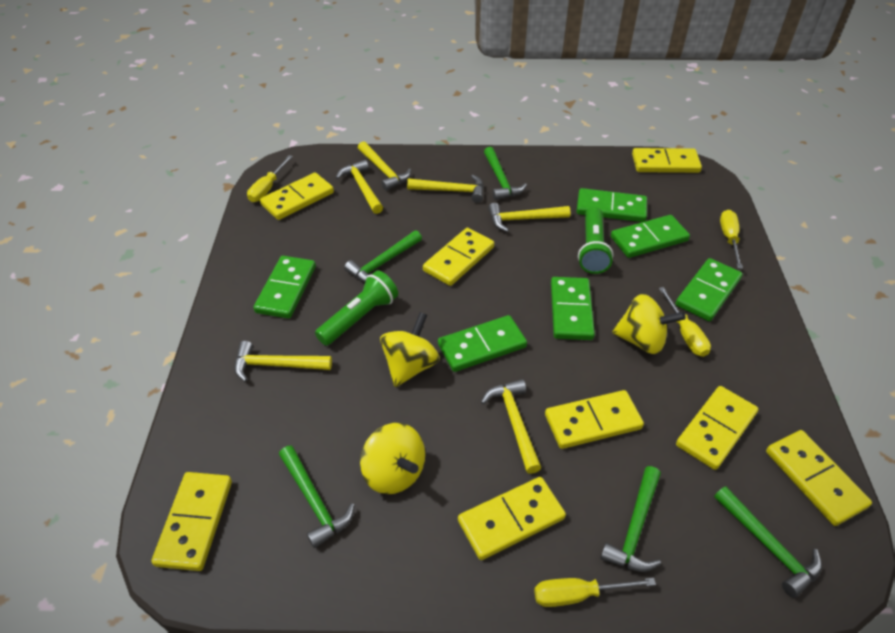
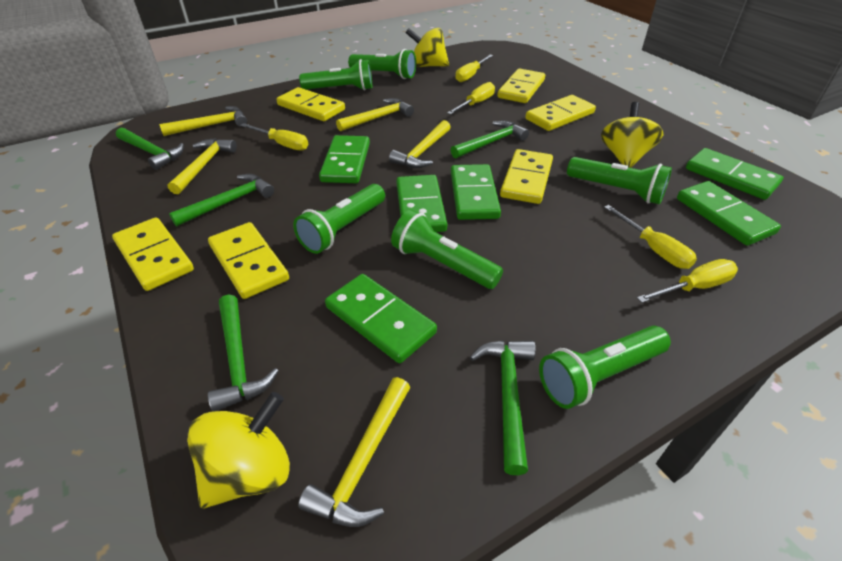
green flashlight: [315,270,398,346] [578,207,613,274] = 2 -> [293,184,385,254] [299,59,372,90] [348,49,416,79] [391,210,503,289] [539,326,671,409] [567,157,672,204] = 6
yellow domino: [151,472,232,571] [260,173,334,220] [423,228,494,286] [458,477,566,560] [545,390,644,449] [632,148,702,173] [676,386,758,470] [766,430,872,526] = 8 -> [112,217,194,291] [208,222,289,299] [276,87,345,121] [497,68,545,103] [500,149,553,204] [526,95,596,131] = 6
yellow hammer: [234,341,332,382] [336,160,383,214] [358,141,411,191] [407,175,484,203] [481,379,541,474] [488,203,571,232] = 6 -> [159,106,247,136] [167,138,237,194] [298,377,410,527] [336,98,414,131] [389,120,451,168] = 5
yellow screwdriver: [247,155,293,202] [534,578,656,607] [659,287,711,357] [720,210,743,269] = 4 -> [240,123,308,151] [447,82,495,115] [455,55,493,82] [604,205,697,269] [637,259,738,303] = 5

